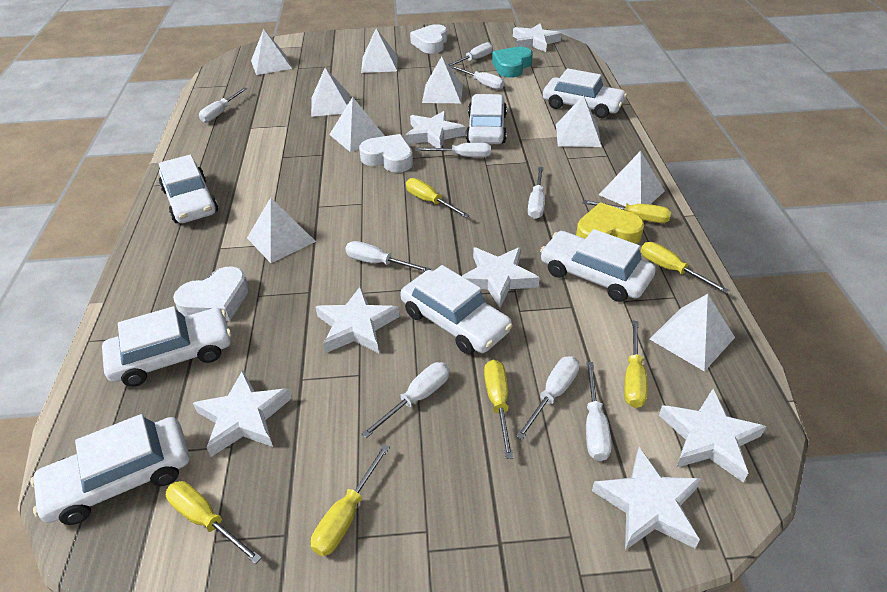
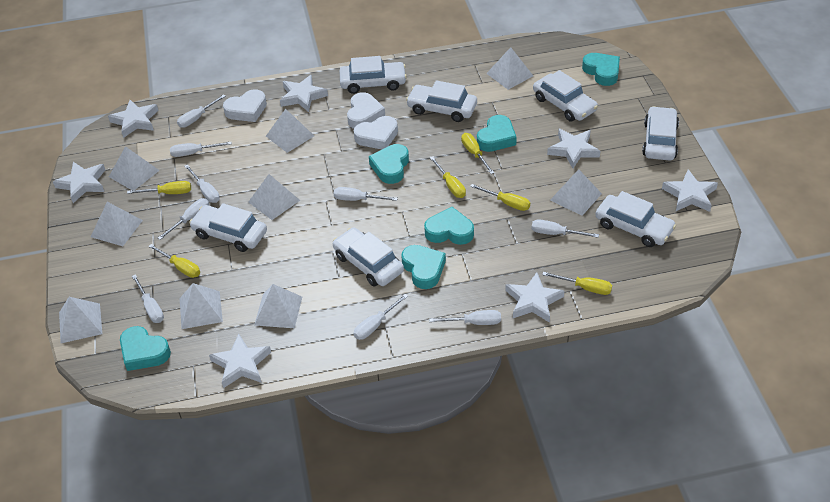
turquoise heart: [492,47,533,78] = 1 -> [120,326,171,371] [369,144,409,184] [401,245,446,289] [424,207,474,245] [477,115,517,152] [582,53,620,86] = 6
yellow heart: [576,203,644,244] = 1 -> none = 0
yellow screwdriver: [166,481,262,564] [311,444,390,556] [406,178,470,218] [484,360,513,459] [583,200,671,223] [624,321,648,408] [641,242,729,293] = 7 -> [127,181,191,194] [148,244,200,278] [430,157,466,198] [461,133,494,174] [470,184,530,211] [542,272,612,295] = 6

